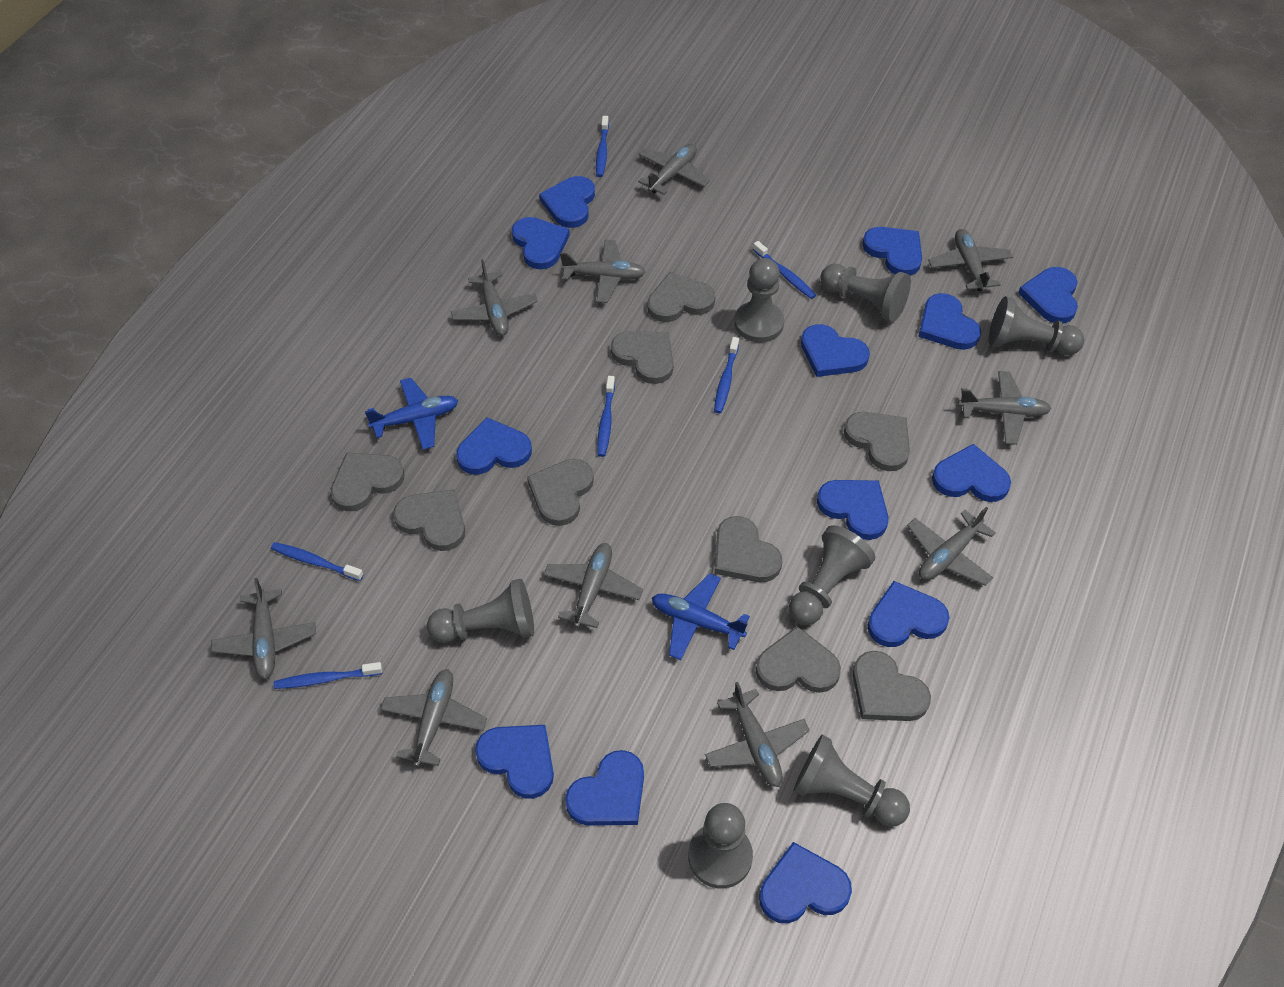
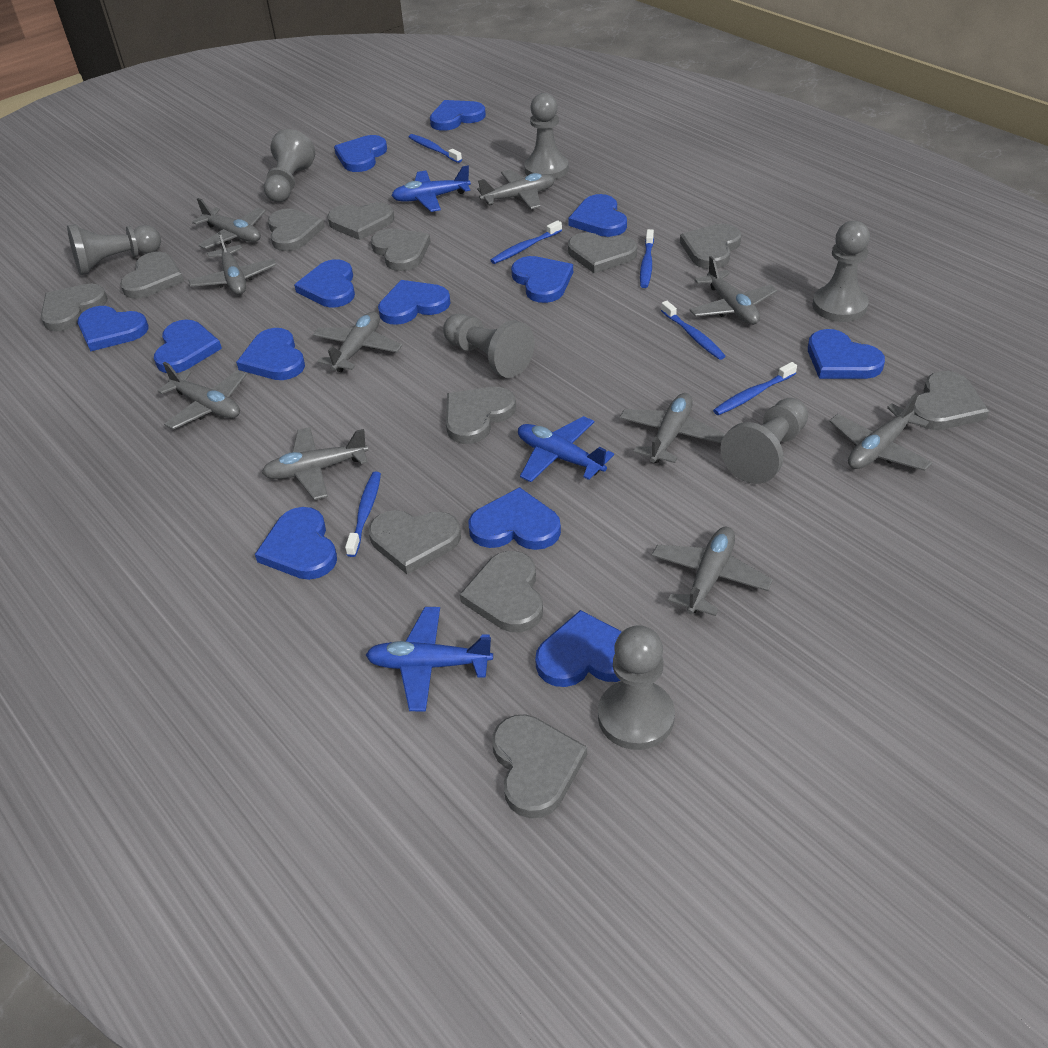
blue plane: [365,378,458,450] [652,573,750,660] = 2 -> [366,607,493,712] [391,166,471,212] [518,416,614,482] = 3
grey heart: [331,452,405,511] [393,489,465,551] [527,459,594,526] [611,331,674,384] [647,272,715,322] [714,516,782,582] [756,626,841,693] [844,412,910,471] [853,651,931,721] = 9 -> [41,284,108,332] [120,252,184,299] [268,208,325,251] [327,202,395,240] [369,510,461,574] [371,228,431,271] [446,387,516,444] [460,551,543,632] [492,714,587,818] [568,232,637,274] [680,224,741,269] [913,371,989,430] = 12

